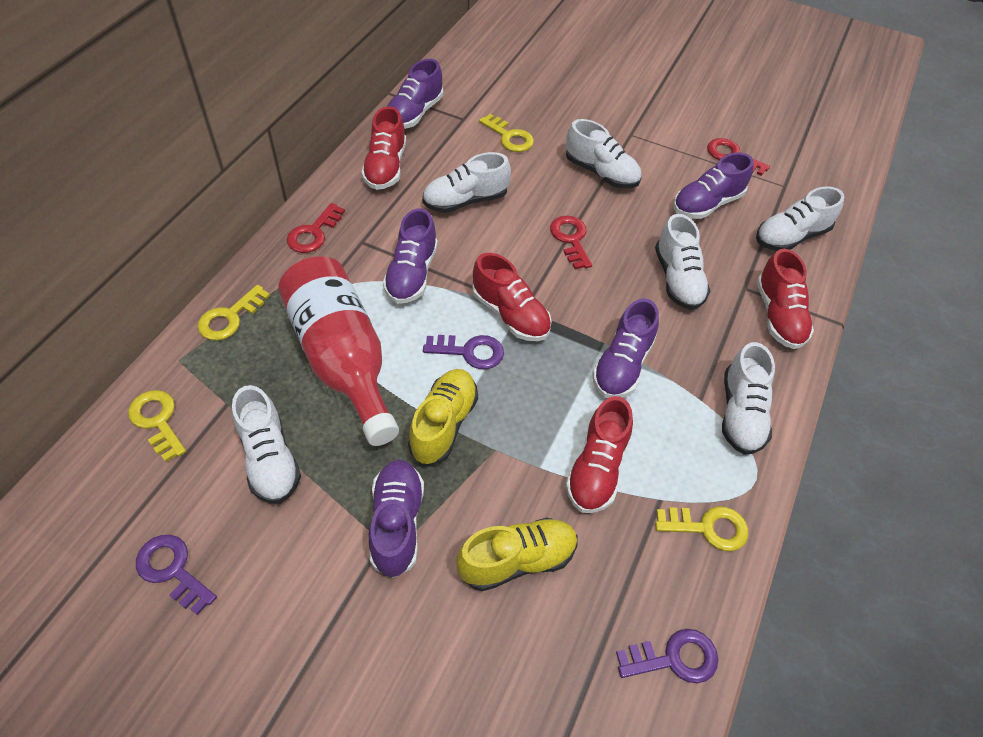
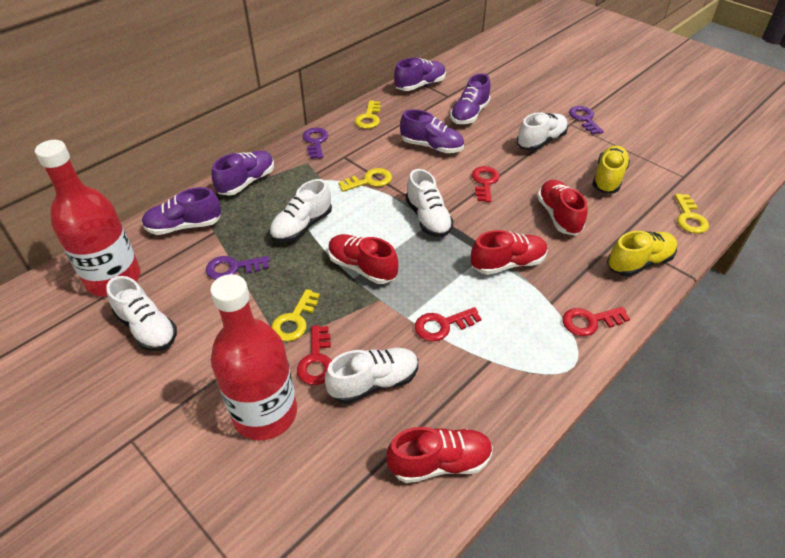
red bottle: [278,256,399,446] = 1 -> [35,140,141,297] [210,274,297,440] = 2
red key: [287,203,345,253] [550,216,592,269] [707,138,770,176] = 3 -> [297,325,332,385] [415,307,481,341] [472,166,500,202] [562,307,630,336] = 4
white shoe: [232,385,301,504] [422,152,511,213] [566,119,642,188] [655,214,710,310] [722,342,775,455] [756,186,844,251] = 6 -> [106,276,177,351] [269,179,332,242] [325,348,418,404] [406,169,453,237] [517,112,568,151] = 5

